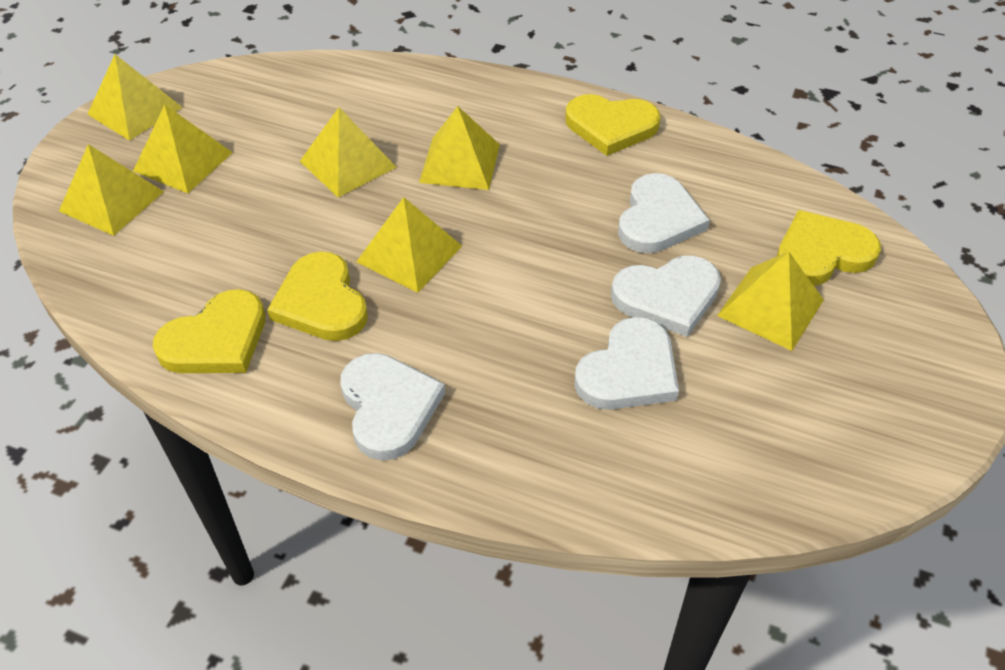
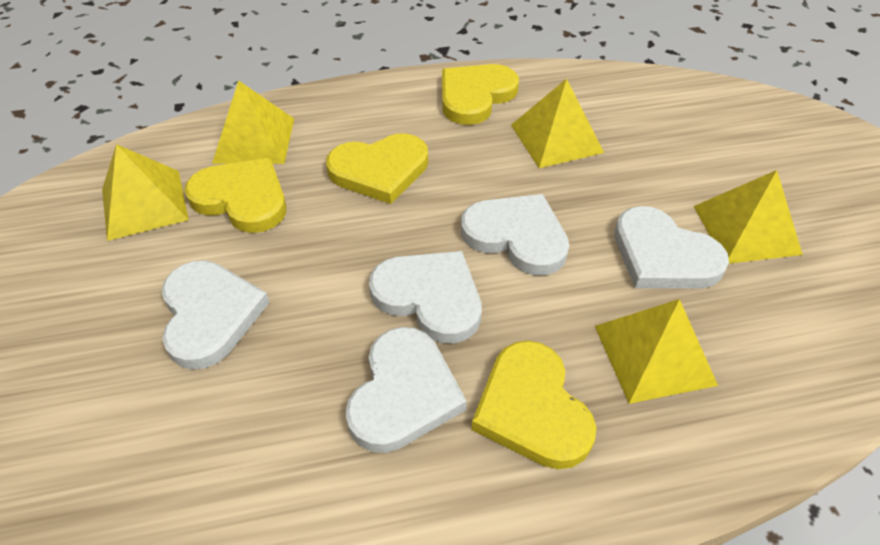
white heart: [340,353,445,460] [574,317,679,410] [611,256,721,337] [618,173,710,253] = 4 -> [162,260,270,369] [345,327,467,453] [369,251,482,343] [461,194,569,275] [614,206,729,288] = 5
yellow pyramid: [59,144,164,236] [88,54,183,141] [133,105,233,194] [300,108,397,198] [356,197,462,293] [419,106,500,190] [717,252,824,351] = 7 -> [102,144,189,241] [212,80,294,164] [511,79,604,168] [595,299,718,404] [694,170,803,264] = 5

